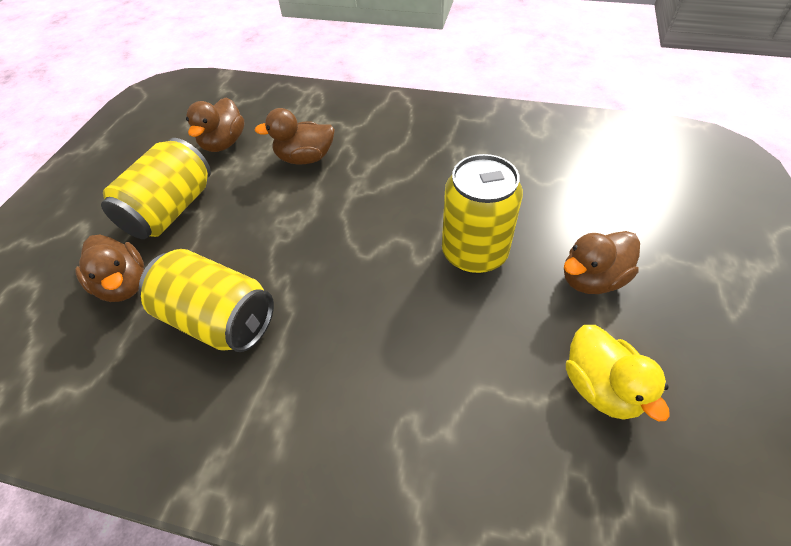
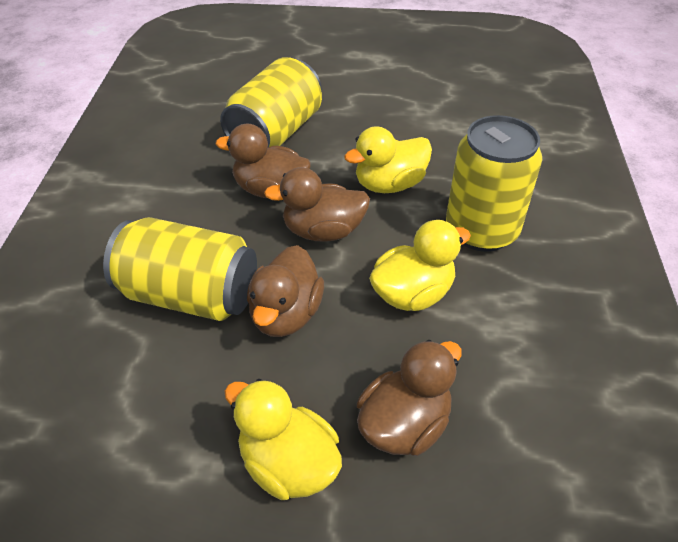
yellow duck: [566,325,670,421] = 1 -> [224,379,342,500] [344,126,432,193] [369,220,471,311] = 3

